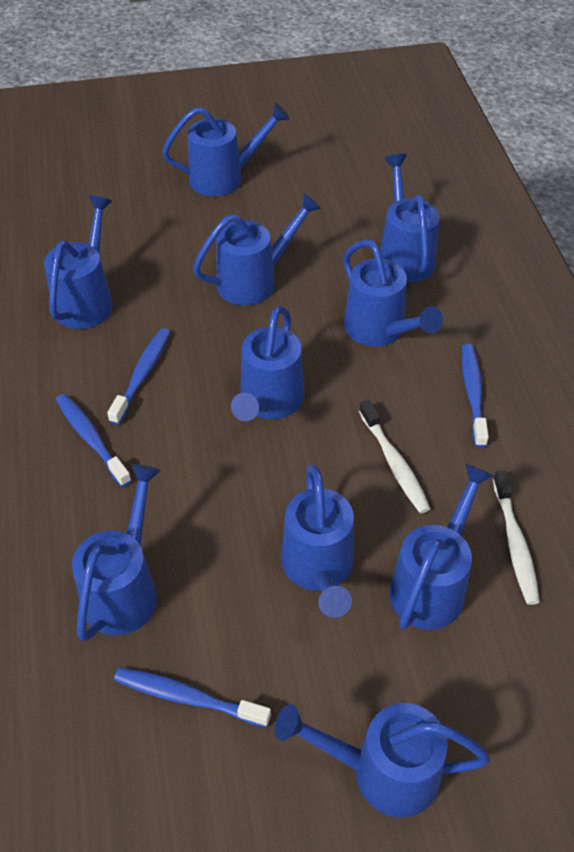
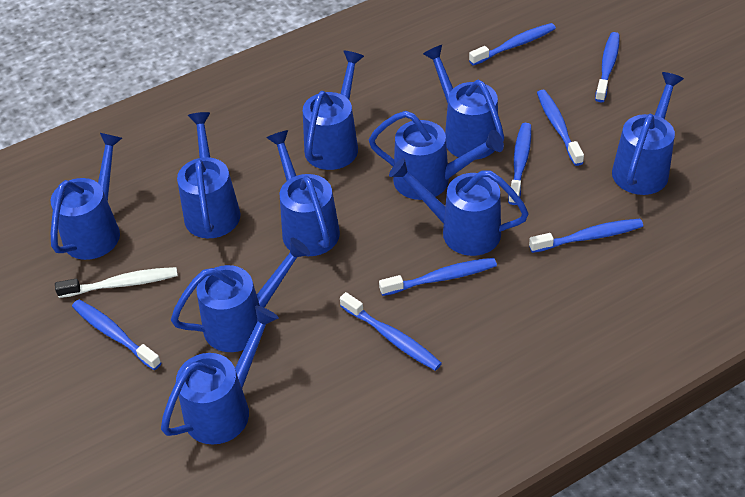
blue toothbrush: [56,394,132,487] [107,328,170,425] [114,668,271,727] [462,344,489,448] = 4 -> [72,300,162,370] [340,292,442,371] [379,258,497,296] [469,23,556,66] [508,123,531,205] [529,219,643,253] [537,90,584,166] [595,32,620,102] = 8
white toothbrush: [359,400,431,514] [493,470,540,605] = 2 -> [55,267,178,298] = 1

